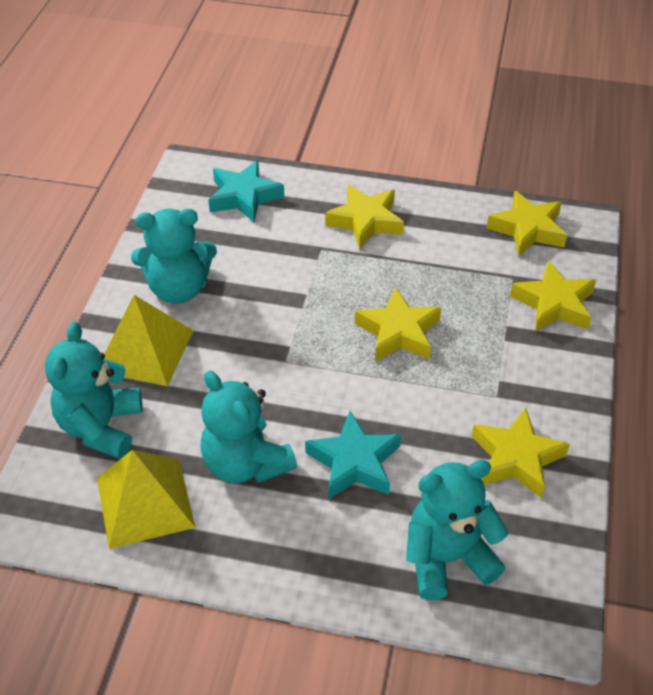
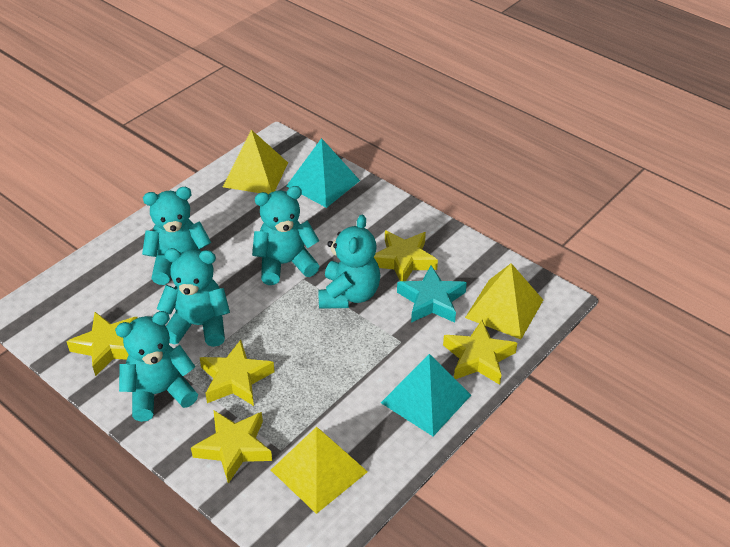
turquoise pyramid: none = 0 -> [287,138,360,208] [381,354,471,436] = 2
turquoise star: [208,160,285,222] [305,411,401,499] = 2 -> [397,265,467,323] = 1
turquoise teddy bear: [45,322,143,459] [131,209,217,304] [200,371,297,483] [406,460,509,600] = 4 -> [115,311,198,422] [142,187,211,285] [157,248,230,347] [252,186,320,285] [318,214,380,309] = 5
yellow pyramid: [97,450,195,549] [104,295,193,386] = 2 -> [223,130,288,194] [271,427,368,514] [465,263,543,339] = 3

